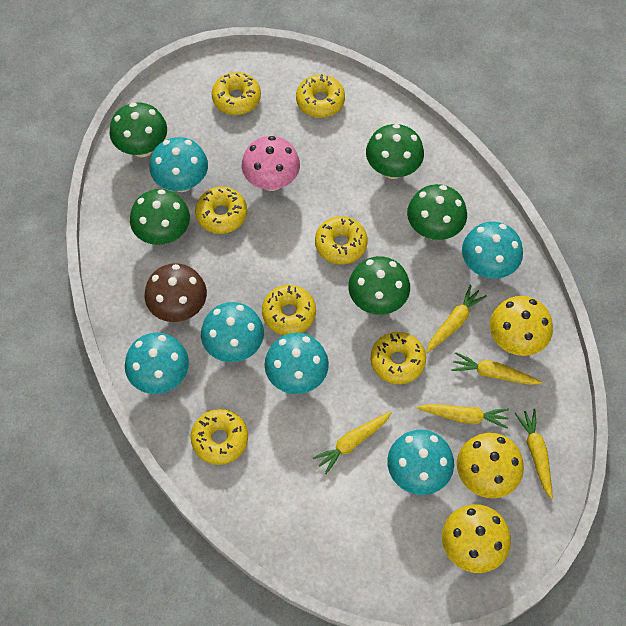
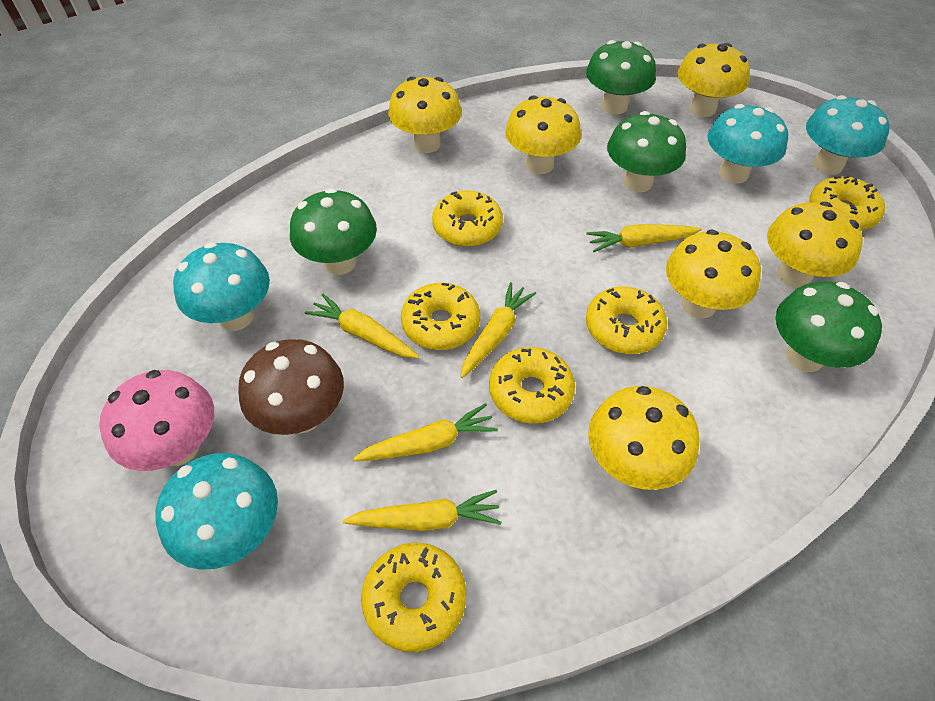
green mushroom: [110,102,167,157] [130,189,190,245] [348,256,410,315] [366,124,424,179] [407,184,467,240] = 5 -> [290,188,377,275] [586,40,656,114] [607,111,686,192] [776,281,882,372] = 4
turquoise mushroom: [125,333,189,394] [149,137,208,192] [201,302,264,362] [265,333,329,394] [387,430,454,495] [462,222,523,279] = 6 -> [156,453,278,570] [173,242,270,331] [708,104,788,184] [806,95,890,175] = 4
yellow donut: [191,409,248,465] [195,187,247,234] [212,72,261,115] [262,285,316,335] [296,74,345,118] [315,216,368,264] [371,332,426,384] = 7 -> [361,543,466,652] [401,283,480,350] [432,191,503,247] [489,347,575,424] [586,286,667,354] [809,175,885,231] = 6
yellow mushroom: [442,504,511,573] [457,433,524,498] [490,296,553,356] = 3 -> [388,77,462,153] [505,96,581,174] [588,386,700,490] [666,229,761,319] [678,43,750,117] [767,202,863,288] = 6

